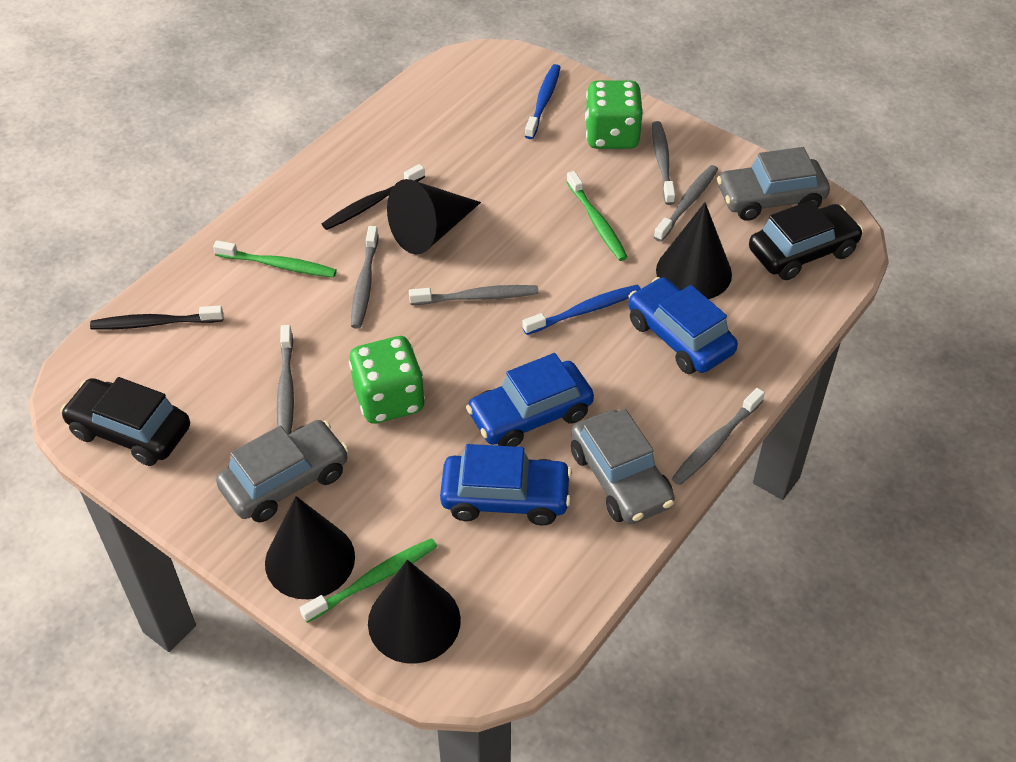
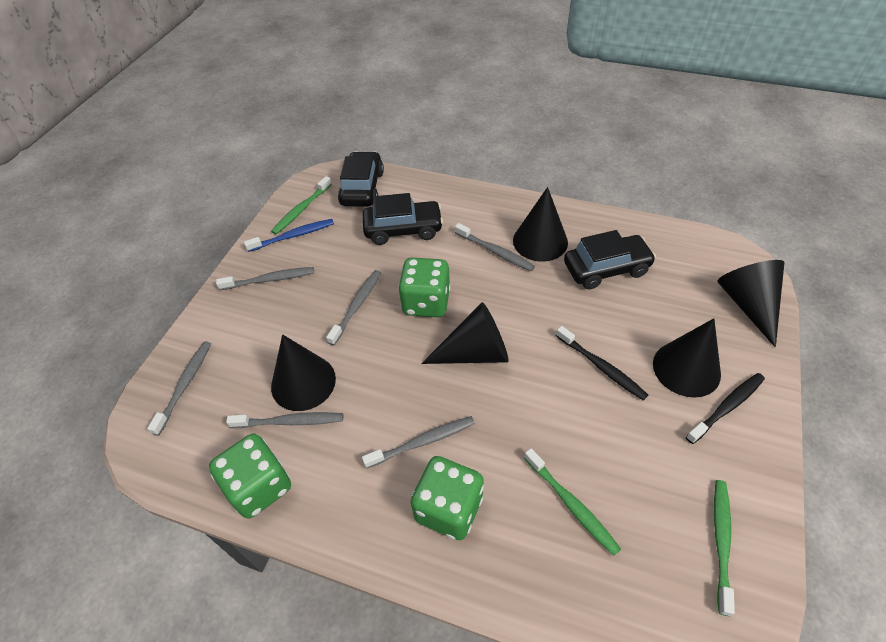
black car: [60,377,190,466] [749,201,864,280] = 2 -> [338,151,384,207] [363,193,443,245] [564,230,656,289] = 3
black cone: [265,496,355,599] [368,560,461,664] [387,179,481,254] [656,202,732,299] = 4 -> [271,334,336,411] [421,302,509,364] [513,187,568,261] [653,318,721,398] [717,260,785,347] = 5
blue car: [440,444,572,525] [466,353,594,447] [628,277,738,374] = 3 -> none = 0
blue toothbrush: [522,285,641,335] [525,64,561,139] = 2 -> [244,219,334,252] = 1
green dice: [349,336,425,424] [585,81,643,149] = 2 -> [209,434,291,519] [398,258,451,317] [411,456,484,540] = 3
grey car: [216,420,348,522] [571,409,675,524] [717,147,830,221] = 3 -> none = 0

